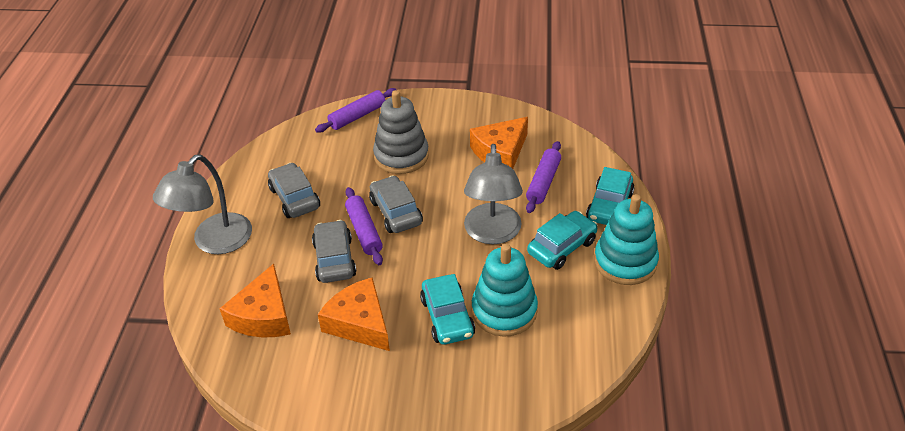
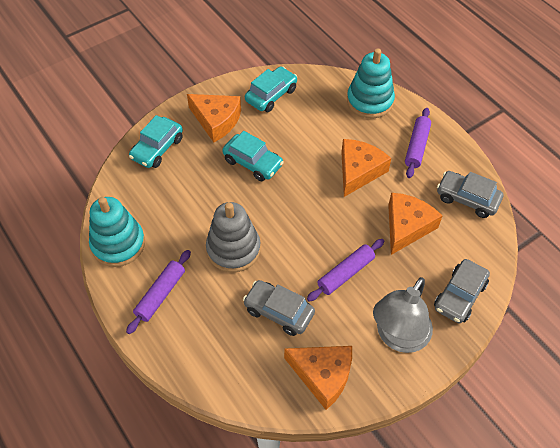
grey lamp: [153,154,252,254] [464,144,523,244] = 2 -> [373,277,433,353] = 1
orange cheese: [220,264,291,338] [318,277,390,351] [470,117,528,169] = 3 -> [187,94,241,142] [284,346,352,410] [341,139,391,197] [388,193,442,255] = 4

